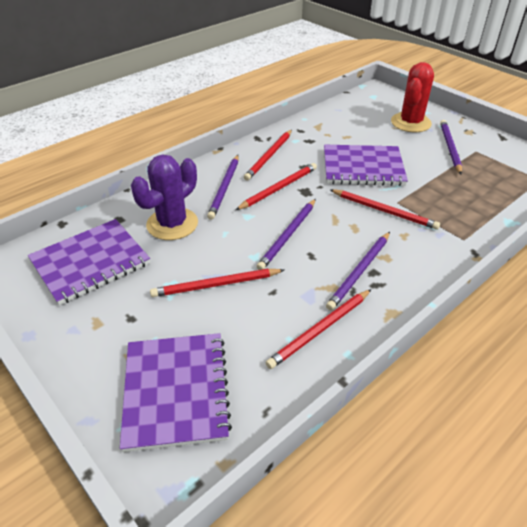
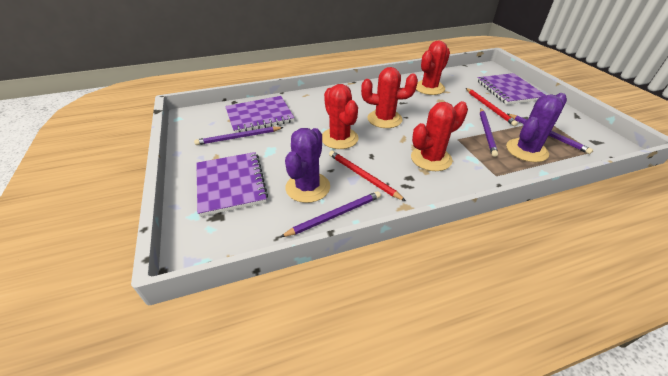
purple cactus: [131,154,198,240] = 1 -> [285,128,330,203] [506,93,567,162] = 2
red cactus: [391,62,434,132] = 1 -> [322,84,359,149] [361,67,418,128] [411,101,468,171] [416,40,450,95] = 4
red pencil: [150,269,284,297] [236,163,317,210] [244,130,292,181] [266,289,371,369] [330,189,440,230] = 5 -> [329,151,406,201] [466,88,518,126] = 2

